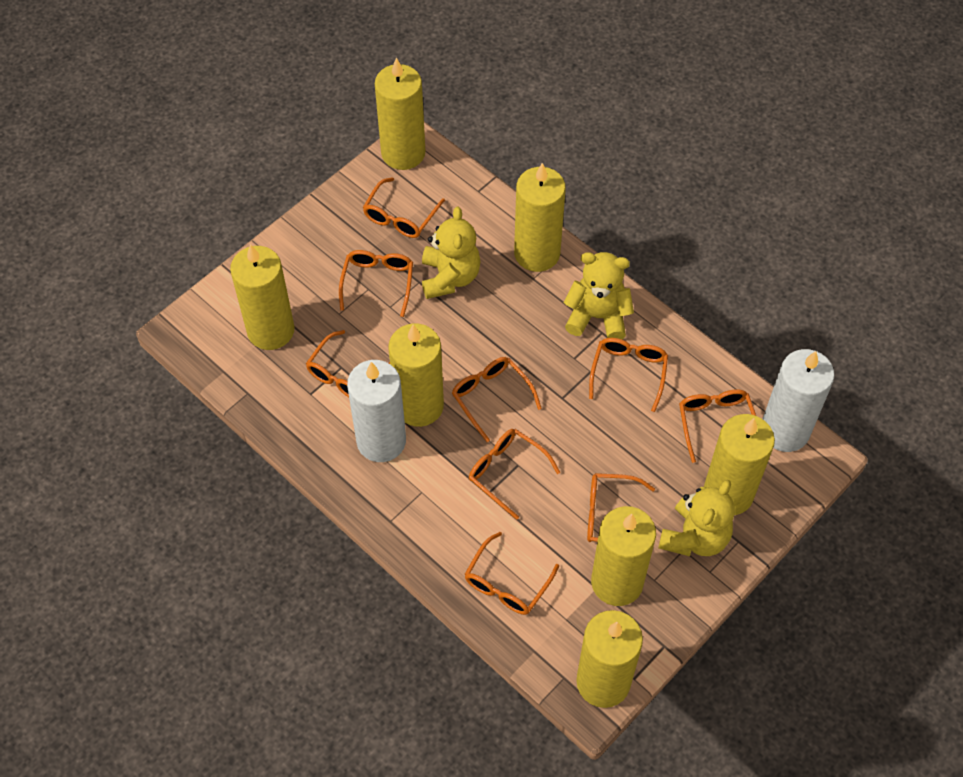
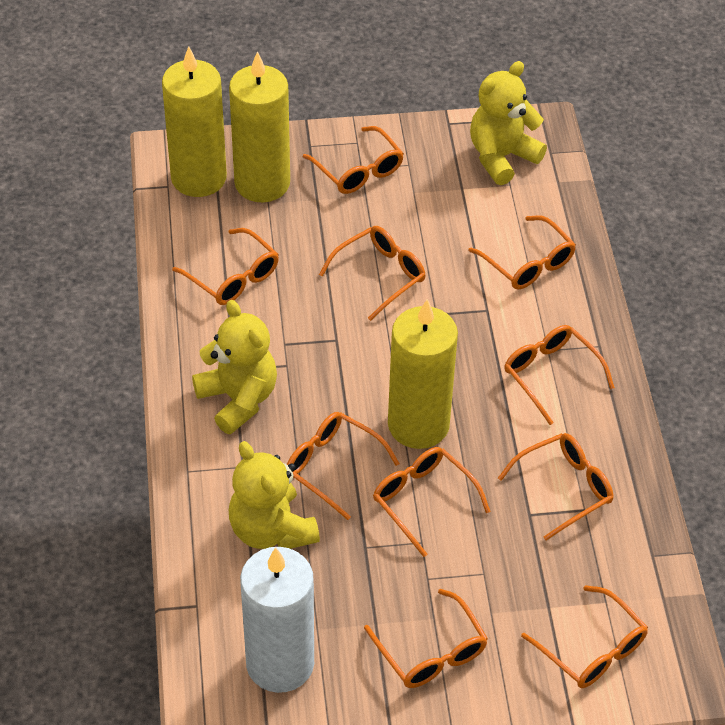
orange glasses: [306,330,390,397] [339,250,413,317] [363,177,445,238] [452,357,542,442] [465,532,559,615] [469,429,560,520] [587,473,655,542] [589,338,668,412] [679,389,756,463] = 9 -> [172,228,279,305] [287,412,400,520] [303,126,404,194] [319,226,426,321] [364,589,488,688] [373,447,491,557] [468,215,576,290] [498,433,613,541] [504,325,615,425] [521,585,648,688] = 10
white candle: [347,360,406,462] [763,349,835,452] = 2 -> [240,547,314,693] = 1
yellow candle: [230,244,294,350] [375,58,425,170] [388,323,444,427] [514,163,566,272] [576,610,643,708] [591,506,656,606] [704,414,775,515] = 7 -> [162,46,227,197] [229,51,290,202] [388,299,458,449] = 3

